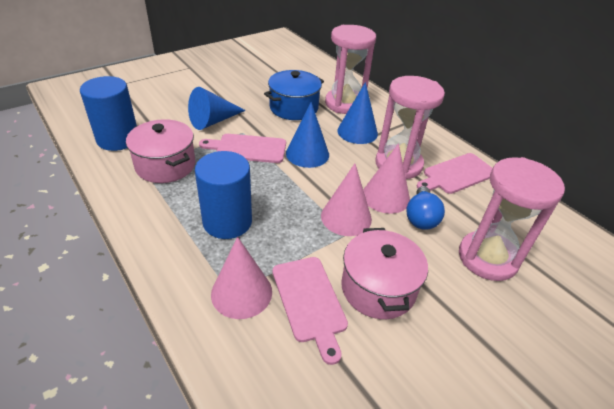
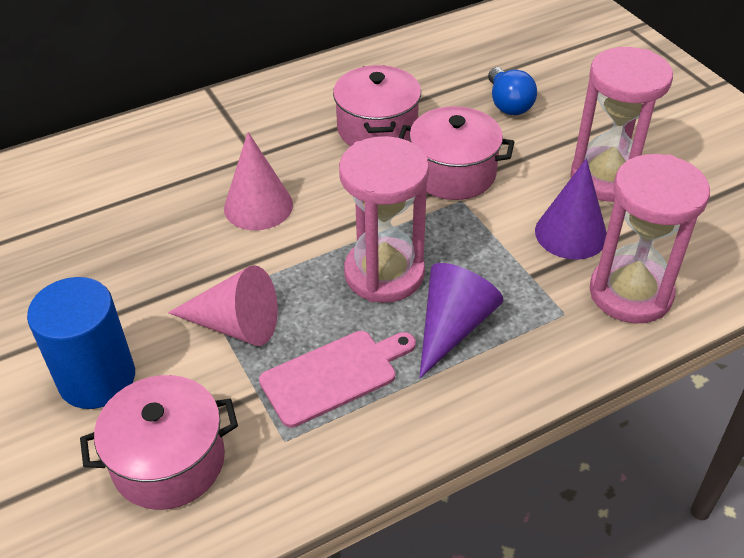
blue cone: [188,87,246,130] [286,102,329,168] [337,82,378,144] = 3 -> none = 0
blue cylinder: [80,76,137,151] [195,151,252,239] = 2 -> [27,277,135,409] = 1
blue pot: [264,70,324,120] = 1 -> none = 0
pink cone: [211,237,272,319] [321,164,372,236] [363,143,410,214] = 3 -> [168,265,278,346] [224,132,293,230] = 2
pink cutting board: [199,134,286,163] [272,257,348,365] [417,153,493,194] = 3 -> [259,331,416,428] = 1
pink pot: [126,119,195,183] [341,228,428,319] = 2 -> [80,375,238,510] [333,65,421,146] [398,106,514,200] = 3
purple cone: none = 0 -> [419,263,503,378] [535,158,607,260] = 2

